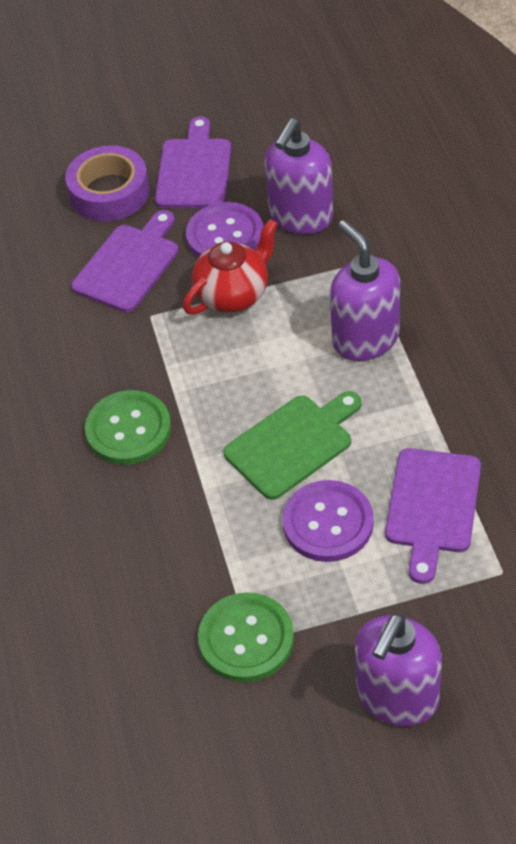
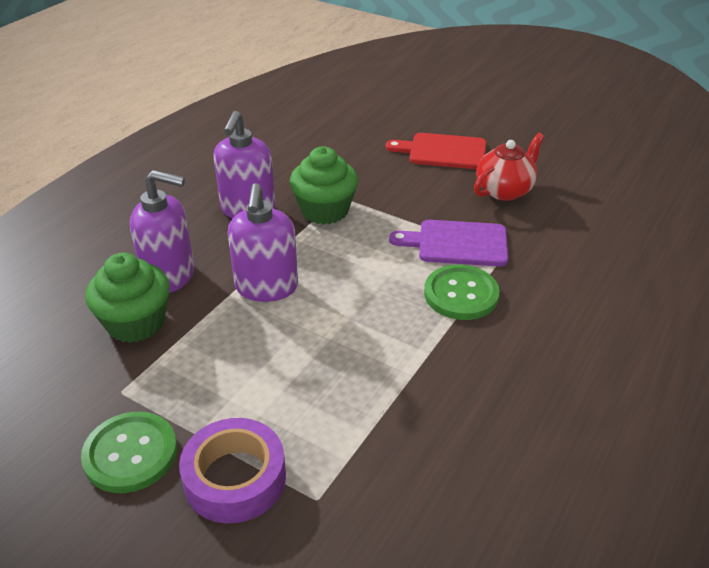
green cupcake: none = 0 -> [85,253,170,343] [290,146,358,225] = 2
green cutting board: [223,391,362,500] = 1 -> none = 0
purple button: [186,202,263,258] [282,480,374,562] = 2 -> none = 0
purple cutting board: [71,210,179,312] [155,116,231,208] [385,448,481,584] = 3 -> [389,220,508,267] = 1
red cutting board: none = 0 -> [386,133,486,169] = 1

